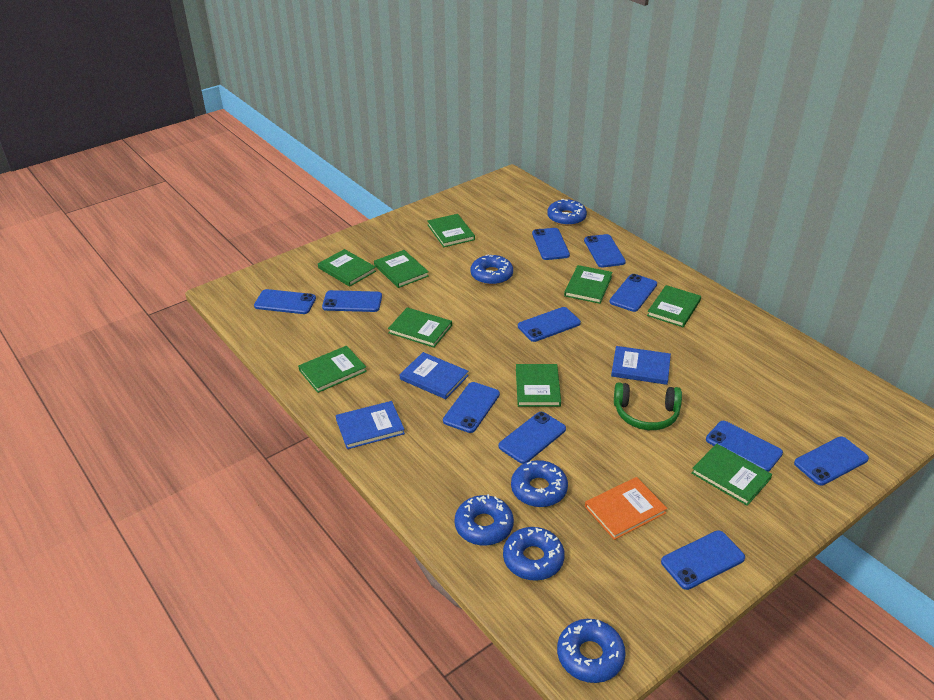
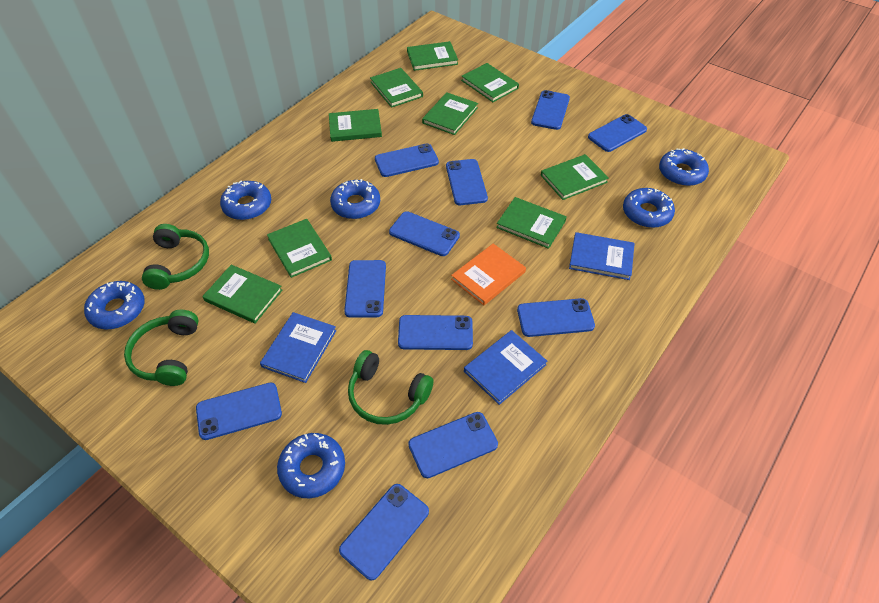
green headphones: [614,382,682,430] = 1 -> [124,310,199,386] [142,224,209,290] [348,350,434,425] = 3

